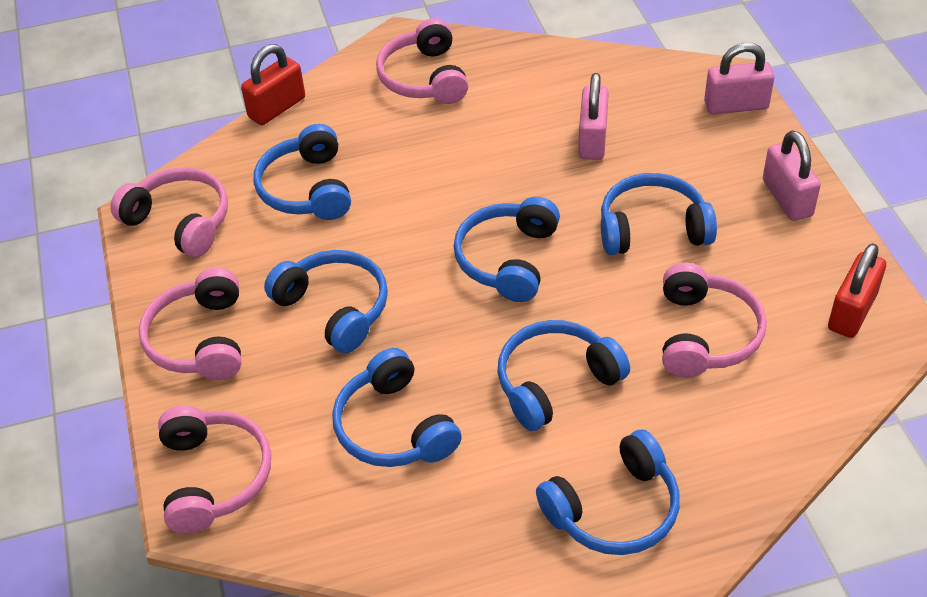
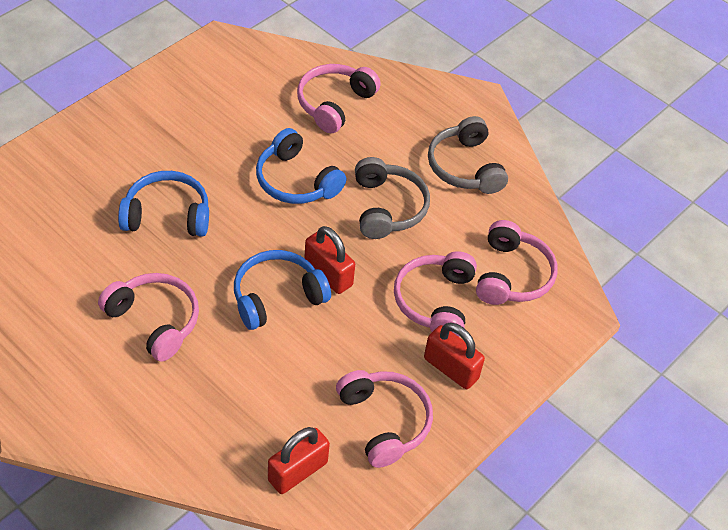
blue headphones: [254,124,351,220] [264,250,388,353] [332,348,462,467] [454,197,560,302] [497,320,630,431] [536,429,680,555] [601,173,717,255] = 7 -> [118,171,209,237] [234,250,331,330] [256,128,346,204] = 3
grey headphones: none = 0 -> [355,157,430,239] [428,116,508,194] = 2
pink padlock: [578,73,609,160] [704,43,774,114] [763,130,821,221] = 3 -> none = 0
red padlock: [241,44,305,125] [828,243,886,338] = 2 -> [268,427,330,494] [304,226,355,294] [424,323,485,389] = 3

